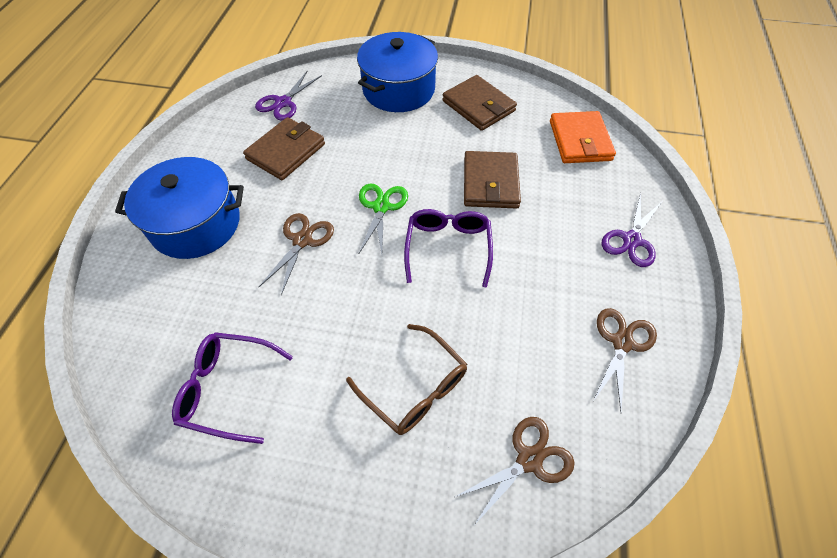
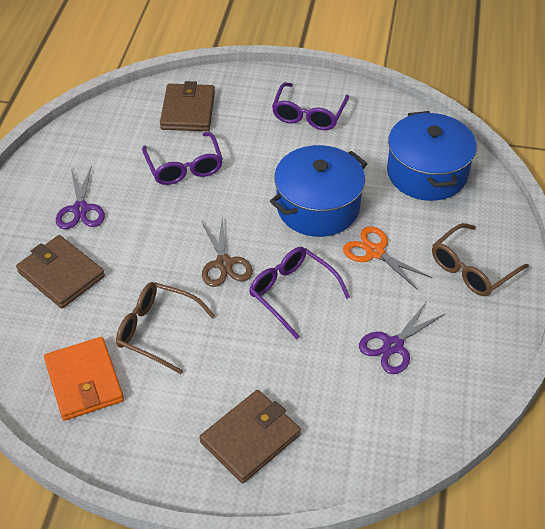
brown glasses: [346,324,467,435] = 1 -> [116,282,215,374] [432,223,529,296] = 2
brown scissors: [259,213,334,295] [455,417,575,524] [593,308,657,412] = 3 -> [202,217,253,287] = 1
green scissors: [359,184,408,254] = 1 -> none = 0
orange scissors: none = 0 -> [343,226,432,290] = 1
purple glasses: [172,332,293,444] [404,209,493,288] = 2 -> [142,132,223,185] [249,247,350,339] [272,82,349,130] = 3

